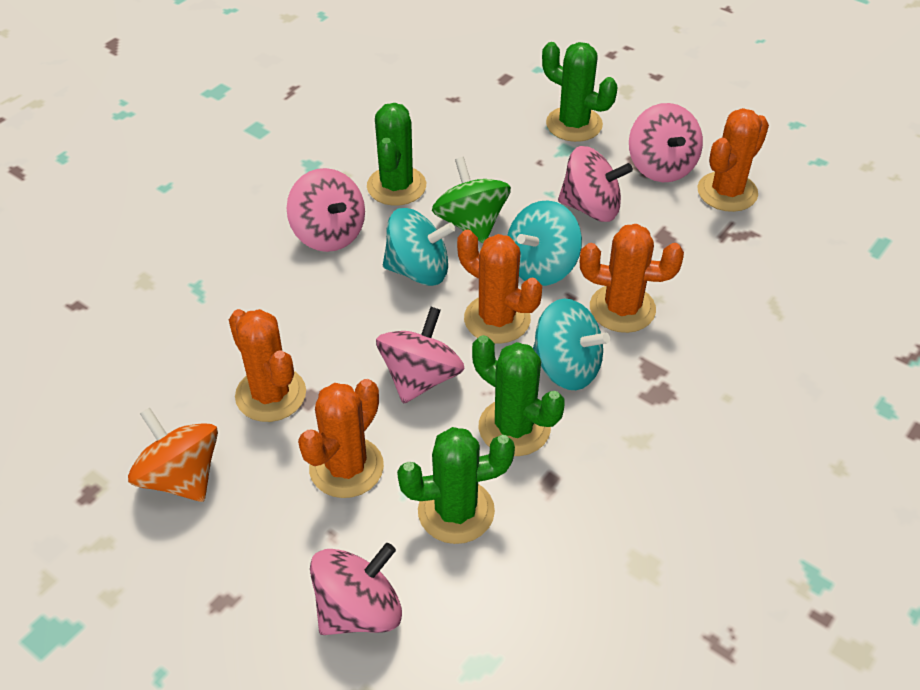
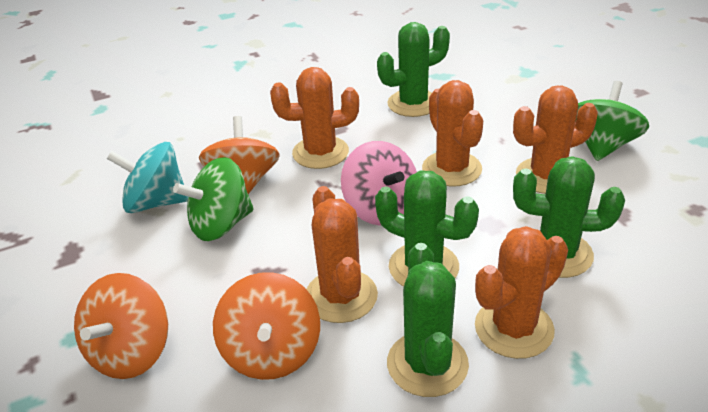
green spinning top: [432,157,511,243] = 1 -> [173,157,254,241] [575,81,649,161] = 2
orange spinning top: [128,407,218,502] = 1 -> [74,273,168,379] [199,116,280,194] [213,272,320,380] = 3
pink spinning top: [287,168,365,252] [310,543,402,635] [376,307,464,404] [558,146,633,222] [629,103,703,182] = 5 -> [341,141,417,226] = 1
turquoise spinning top: [383,208,455,286] [507,201,582,286] [533,298,610,390] = 3 -> [107,142,188,213] = 1

